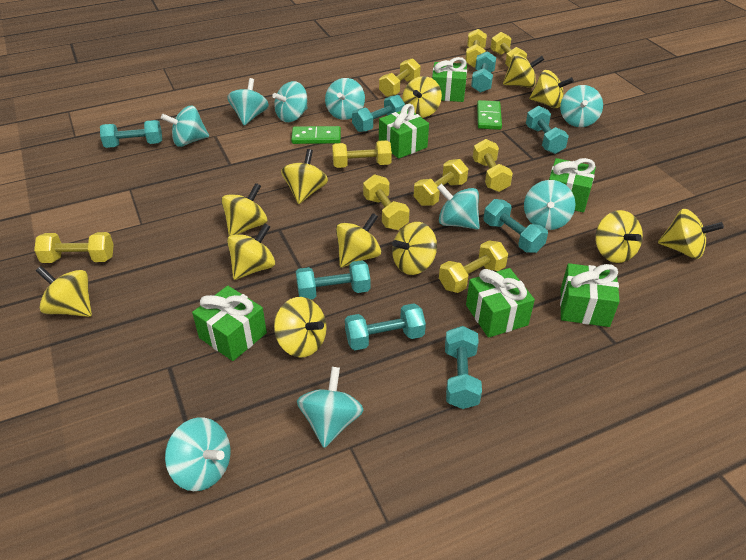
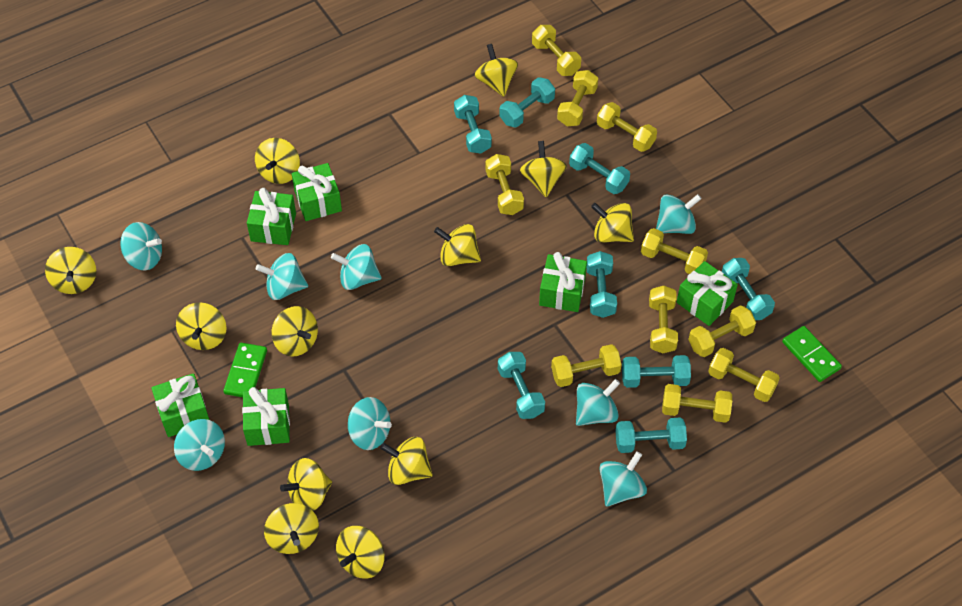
turquoise spinning top: [161,106,209,147] [165,418,231,491] [227,78,269,126] [272,81,308,122] [297,367,363,448] [325,78,365,120] [437,184,480,229] [524,180,576,230] [560,85,603,127] = 9 -> [120,222,162,270] [174,419,225,471] [256,253,308,300] [331,244,382,290] [348,397,392,450] [576,379,620,426] [599,451,647,507] [656,194,702,234] = 8
yellow dumbbell: [34,232,114,263] [332,140,392,168] [363,175,410,230] [379,58,421,97] [414,159,468,206] [439,240,508,293] [465,29,487,68] [473,139,513,192] [491,32,527,67] = 9 -> [485,154,524,215] [532,25,581,76] [551,344,622,387] [557,70,598,126] [597,102,657,152] [641,228,708,274] [649,286,678,353] [662,384,732,423] [688,305,756,357] [708,348,780,402] = 10

